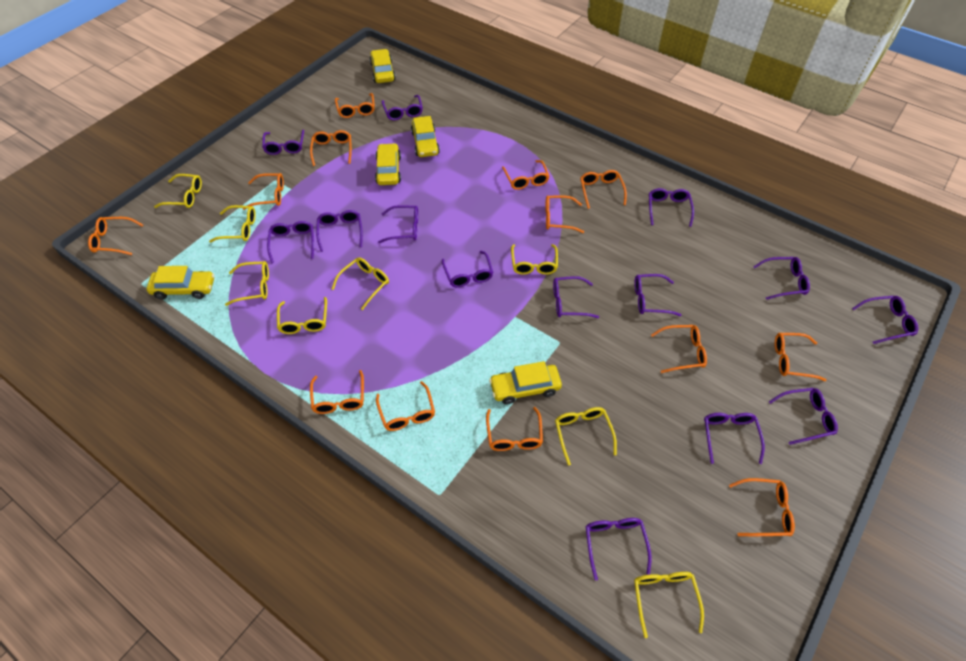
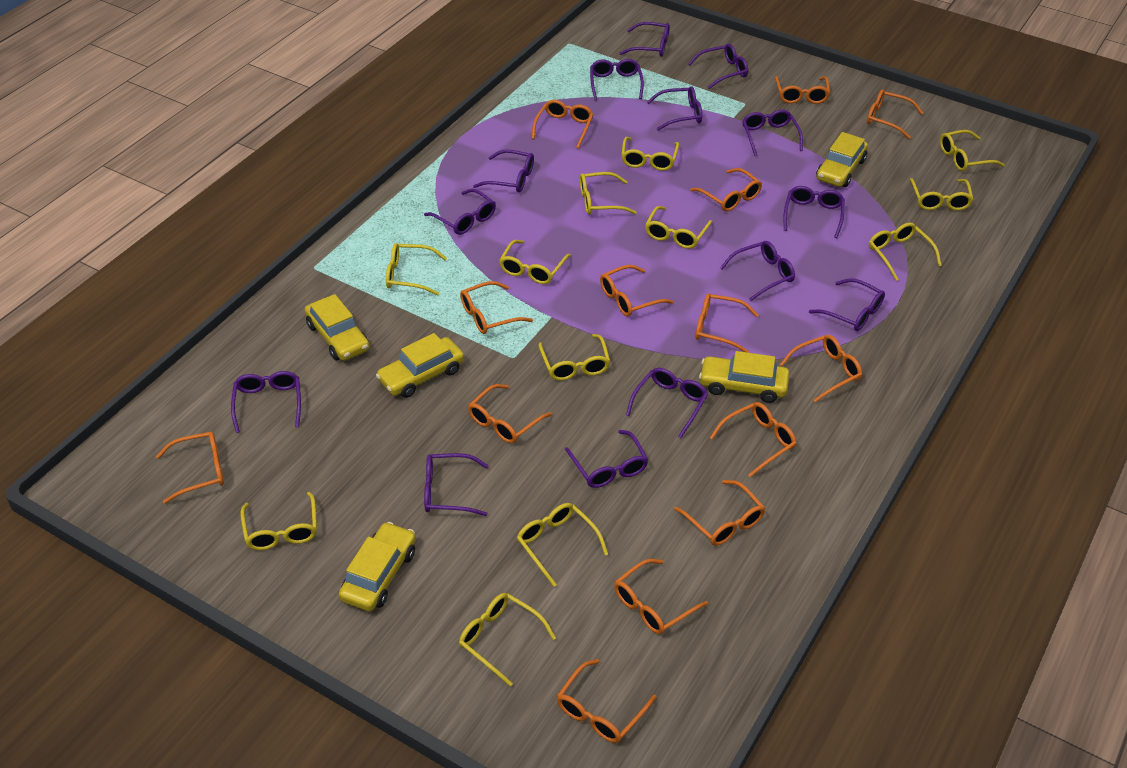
orange glasses: [88,217,143,255] [243,173,284,210] [310,130,352,166] [310,370,364,414] [335,93,375,118] [376,381,435,431] [486,407,543,451] [502,160,549,190] [545,195,584,233] [580,170,627,209] [651,325,707,373] [729,478,795,536] [775,333,827,381] = 13 -> [156,432,224,504] [460,281,533,334] [468,384,552,443] [532,100,593,149] [557,659,657,743] [600,265,674,317] [614,559,708,634] [674,480,765,546] [690,168,762,212] [695,293,758,353] [710,402,797,477] [775,76,830,104] [780,335,862,403] [867,90,923,139] = 14
yellow glasses: [154,174,202,208] [209,205,256,242] [225,261,269,306] [277,297,327,334] [332,257,389,310] [511,244,558,275] [555,407,617,465] [634,572,704,638] = 8 -> [240,492,317,550] [386,243,447,296] [459,593,556,686] [499,240,571,284] [517,503,608,587] [538,334,610,381] [580,172,637,215] [621,137,679,171] [645,206,712,249] [869,223,942,281] [909,178,974,211] [940,130,1005,171] = 12

